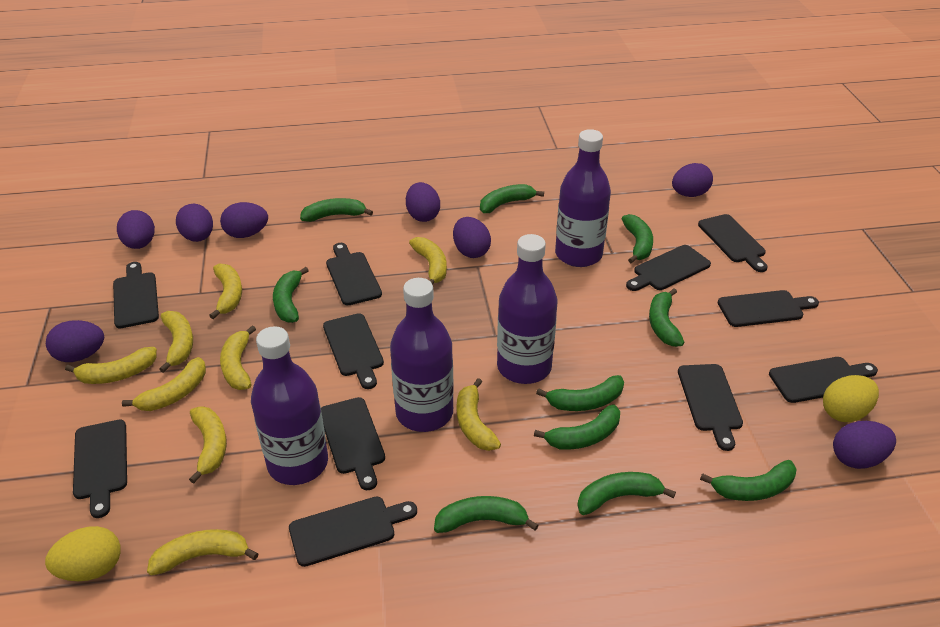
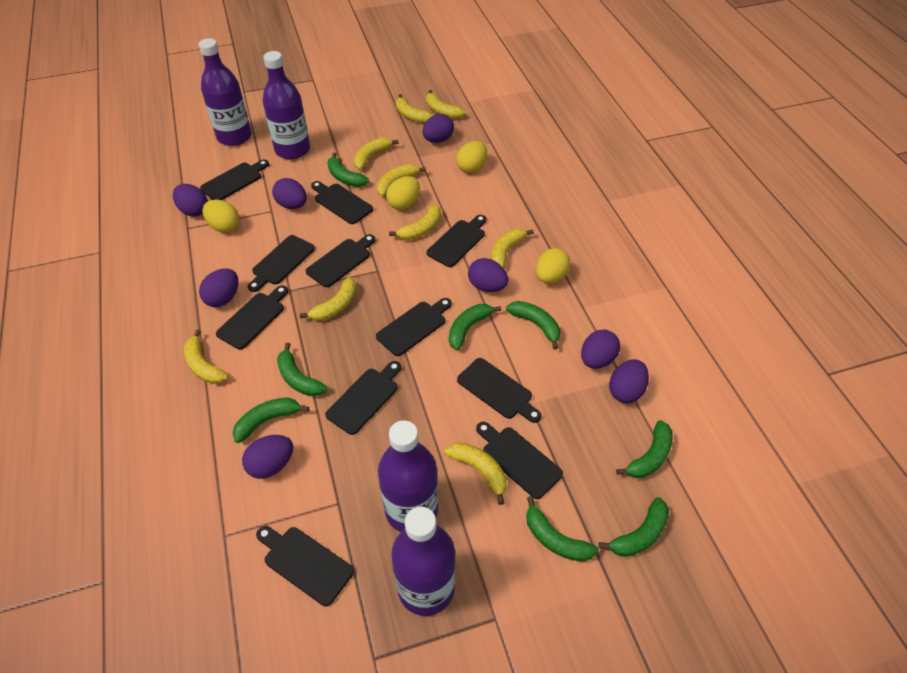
green banana: [273,267,309,323] [300,198,373,222] [434,496,539,533] [480,184,544,213] [534,404,620,450] [536,375,624,411] [577,472,676,515] [622,214,653,264] [649,288,684,347] [700,460,797,501] = 10 -> [233,397,309,443] [277,343,327,396] [327,152,369,187] [449,304,501,350] [506,301,560,349] [526,496,599,562] [599,497,669,557] [616,420,673,478] = 8
yellow egg: [45,526,121,581] [823,375,879,422] = 2 -> [203,200,239,232] [386,176,420,210] [456,141,487,173] [536,248,570,284] = 4

